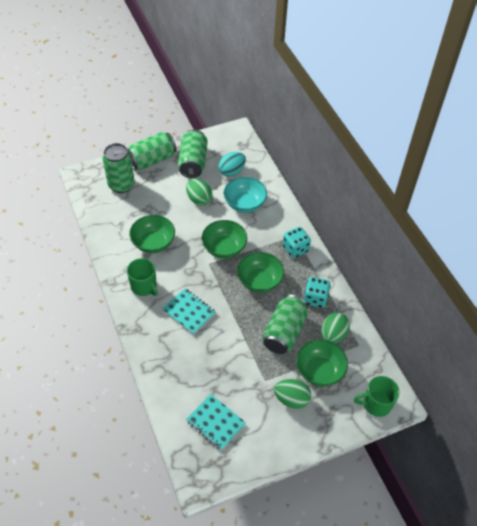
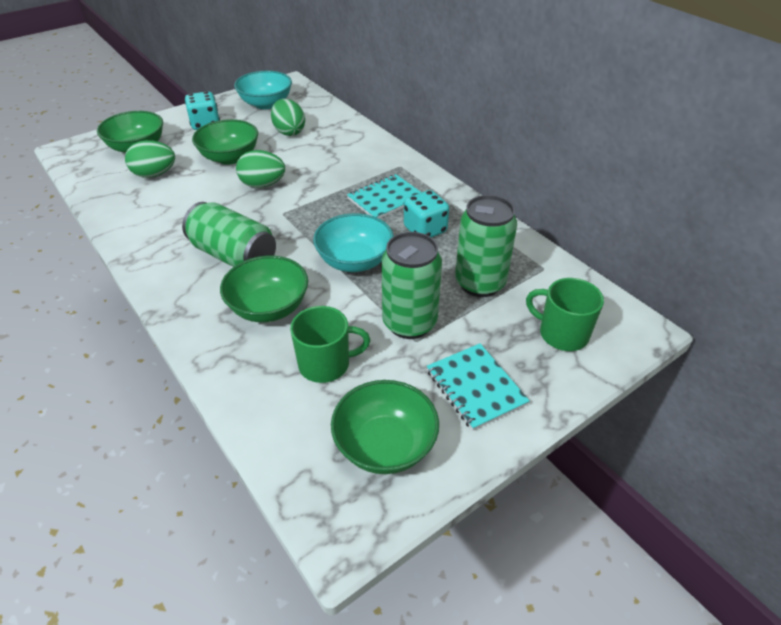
green can: [103,143,134,193] [127,132,176,170] [178,130,208,178] [263,294,308,354] = 4 -> [182,202,276,267] [381,232,442,339] [455,195,517,297] = 3
turquoise bowl: [224,177,267,213] = 1 -> [234,71,292,109] [313,213,394,272] = 2
turquoise egg: [218,152,246,176] = 1 -> none = 0

